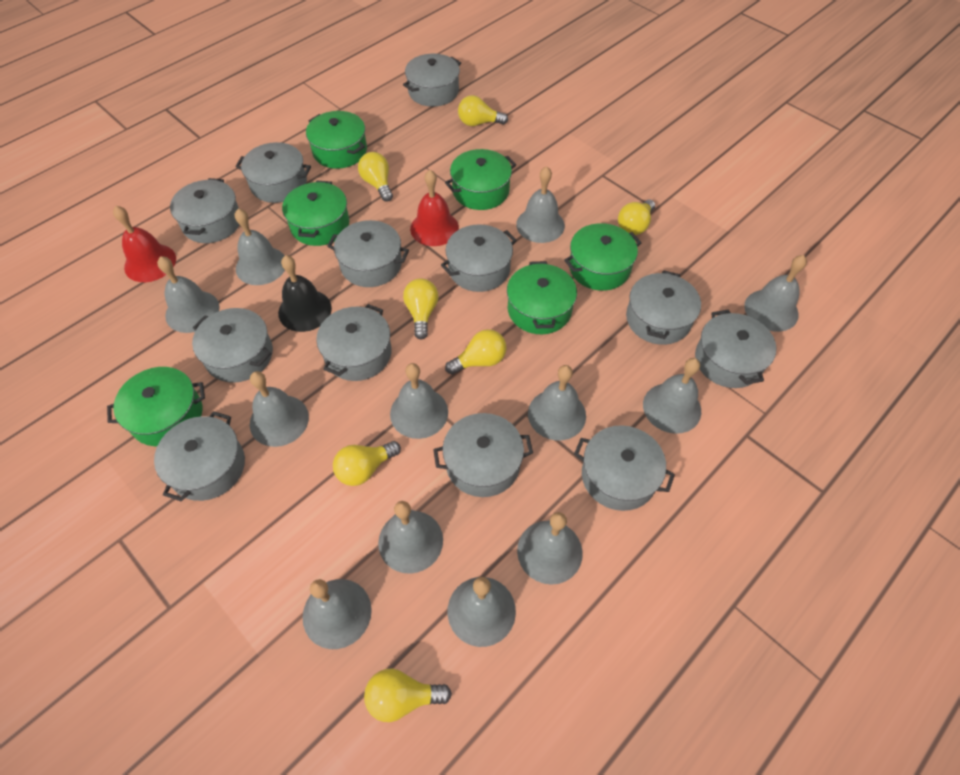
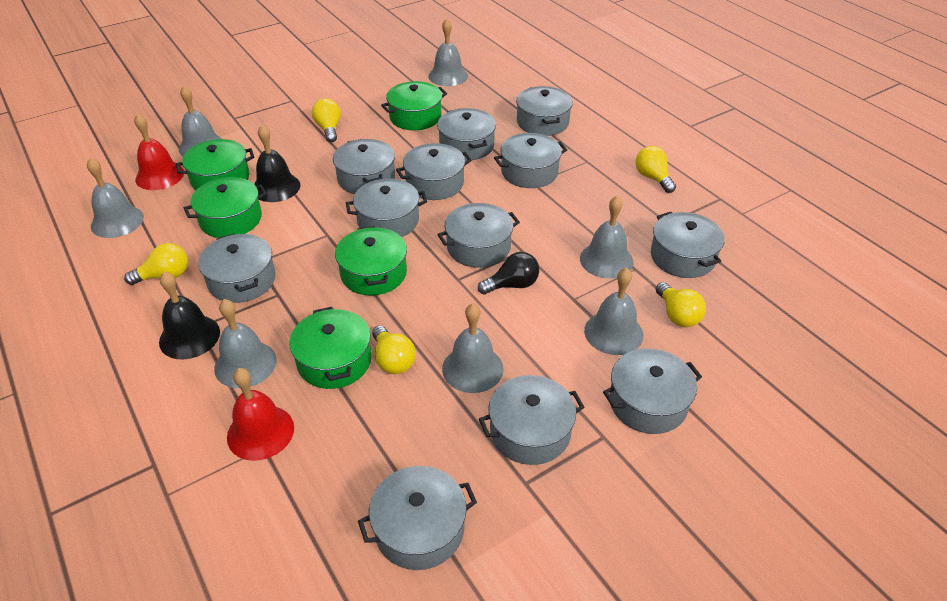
black bell: [278,255,332,332] = 1 -> [159,272,220,359] [254,125,300,202] = 2
black light bulb: none = 0 -> [478,252,539,295] = 1
green pot: [107,367,205,447] [282,181,349,246] [306,111,367,169] [445,149,516,210] [507,261,577,334] [564,223,641,291] = 6 -> [176,139,254,190] [184,177,267,238] [289,307,372,389] [335,226,407,296] [381,81,447,130] = 5
grey bell: [157,256,220,333] [235,209,285,285] [250,371,309,447] [303,579,372,649] [378,501,443,574] [390,363,448,439] [448,577,516,647] [516,166,565,243] [517,512,583,585] [528,365,586,440] [643,358,701,434] [744,255,807,332] = 12 -> [87,158,144,238] [179,85,222,157] [214,299,277,388] [429,18,468,86] [442,303,504,393] [580,196,633,279] [584,267,643,355] = 7
yellow light bulb: [333,441,401,486] [358,152,393,202] [364,668,452,722] [403,279,439,339] [445,329,507,375] [458,95,508,126] [618,199,655,235] = 7 -> [124,243,188,285] [312,98,341,142] [372,325,416,374] [635,146,676,193] [656,282,706,327] = 5

